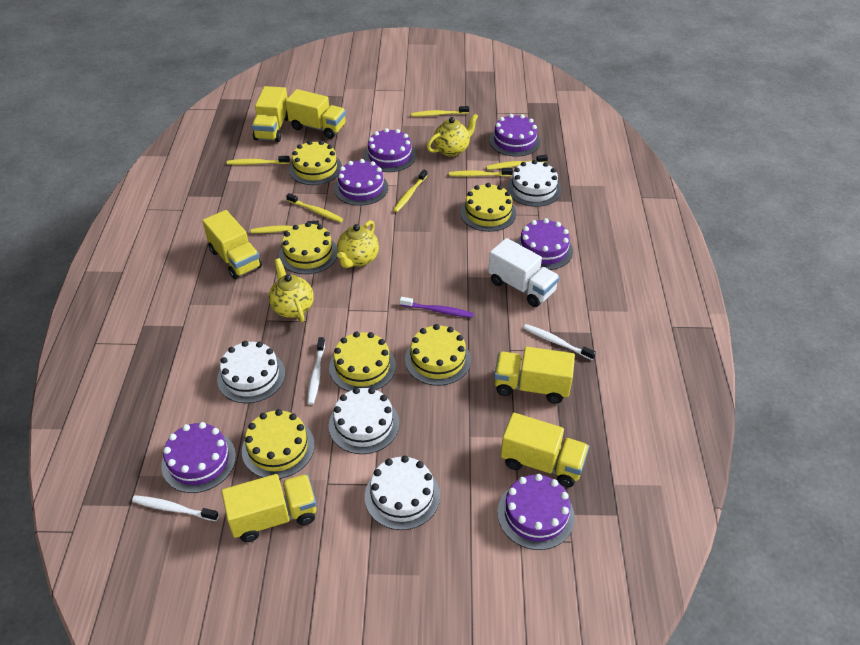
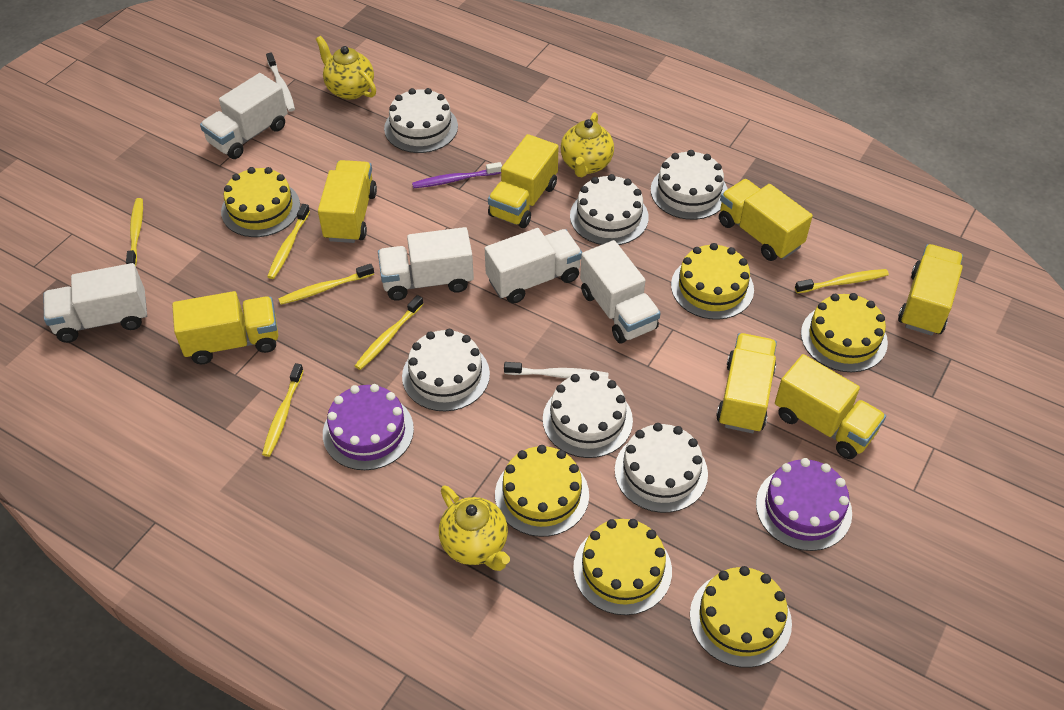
purple cake: [161,422,236,493] [334,159,388,206] [364,128,416,172] [489,114,540,157] [497,474,575,550] [516,218,573,270] = 6 -> [323,384,414,470] [756,458,852,551] = 2
white cake: [217,341,285,403] [329,387,399,454] [365,456,440,530] [507,160,561,207] = 4 -> [384,88,458,153] [402,329,490,411] [543,372,633,458] [570,174,649,245] [615,423,708,513] [651,150,728,220] = 6
white toothbrush: [132,495,219,521] [307,337,325,405] [523,324,596,360] = 3 -> [266,52,295,112] [504,362,608,379] = 2
white truck: [488,238,560,307] = 1 -> [43,263,147,343] [200,73,287,159] [378,227,474,300] [485,228,582,303] [580,240,661,344] = 5
yellow toothbrush: [227,156,290,165] [251,221,319,233] [286,193,343,222] [393,169,428,212] [411,106,469,117] [449,168,513,177] [486,155,548,170] = 7 -> [126,198,143,266] [262,363,304,457] [267,204,310,279] [278,264,374,305] [355,295,423,370] [795,269,889,293] = 6
yellow truck: [202,210,262,279] [221,474,316,542] [252,86,288,142] [286,89,346,139] [494,347,575,404] [501,413,589,487] = 6 -> [172,291,278,364] [318,160,377,243] [488,134,558,228] [716,333,777,433] [719,179,813,261] [775,354,886,459] [898,244,963,336] = 7

